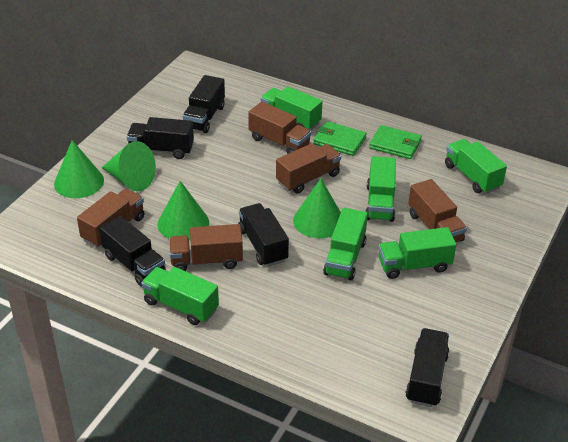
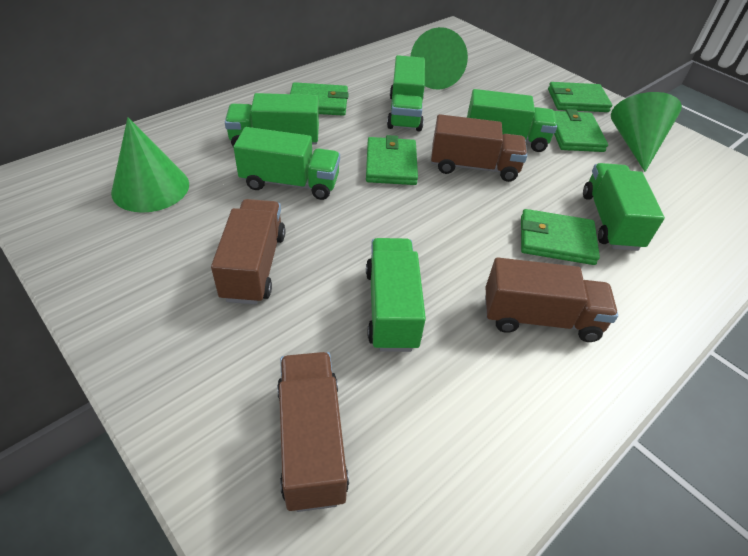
black truck: [99,216,166,286] [127,117,194,159] [183,75,225,133] [238,203,289,267] [405,328,449,407] = 5 -> none = 0
brown truck: [77,189,144,248] [169,224,243,271] [248,102,311,154] [276,143,341,193] [408,179,467,242] = 5 -> [211,199,286,304] [277,352,349,512] [431,114,527,182] [485,257,618,342] = 4
green cone: [54,140,104,198] [102,141,156,191] [157,181,209,240] [293,179,341,238] = 4 -> [111,117,189,213] [411,27,468,90] [611,92,682,172] = 3
green wallet: [313,121,367,156] [369,125,422,159] = 2 -> [290,82,349,116] [366,135,418,185] [521,209,600,265] [548,82,612,112] [554,109,608,152] = 5

